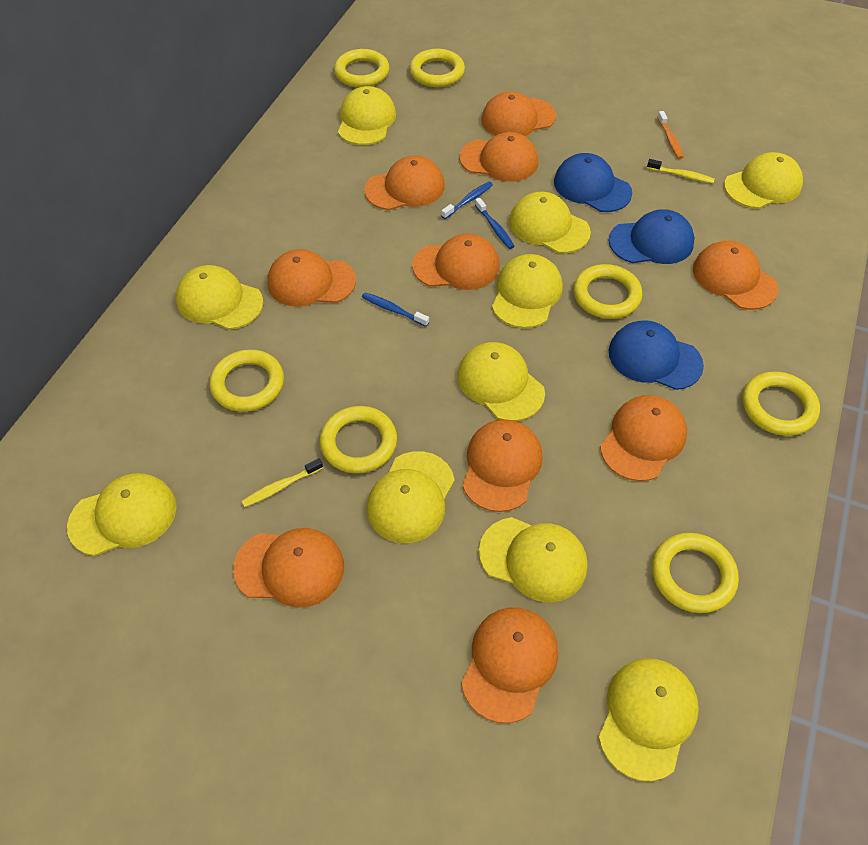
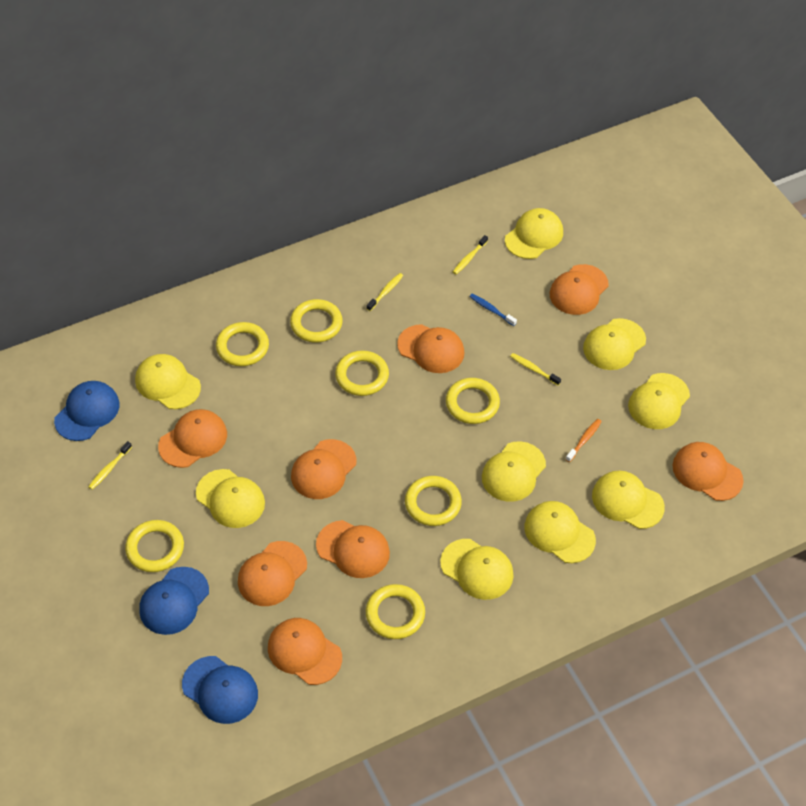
blue toothbrush: [362,292,429,327] [441,182,493,219] [475,198,515,249] = 3 -> [470,294,517,326] = 1
orange cap: [233,528,344,608] [268,249,356,307] [364,156,445,210] [412,234,500,290] [460,132,538,182] [461,608,558,723] [463,419,542,512] [481,92,556,136] [600,395,687,481] [693,241,778,310] = 10 -> [158,409,227,468] [238,541,307,606] [268,618,342,685] [291,439,356,499] [316,520,390,578] [397,324,464,373] [550,264,609,315] [673,442,744,501] = 8
yellow cap: [67,473,177,556] [176,265,263,330] [338,86,396,145] [367,451,455,543] [458,342,545,421] [479,517,588,602] [492,254,563,328] [509,192,591,253] [598,658,699,781] [724,152,803,209] = 10 -> [135,354,201,409] [196,469,265,528] [440,539,514,600] [482,441,546,502] [505,208,563,259] [524,501,596,563] [583,318,646,370] [592,470,665,529] [628,373,690,429] = 9
yellow toothbrush: [241,458,323,507] [647,159,715,183] = 2 -> [88,441,132,490] [366,273,403,311] [453,235,488,274] [510,353,561,385] = 4

